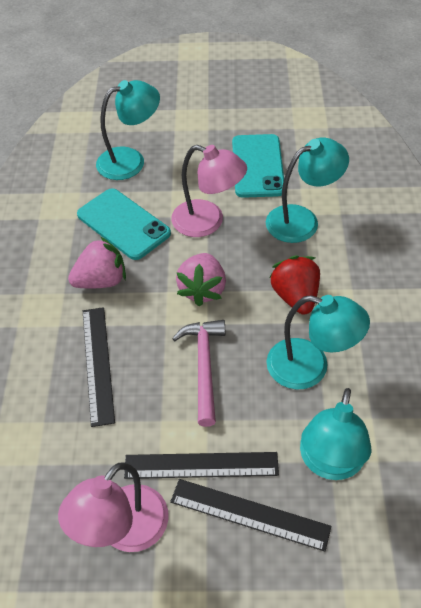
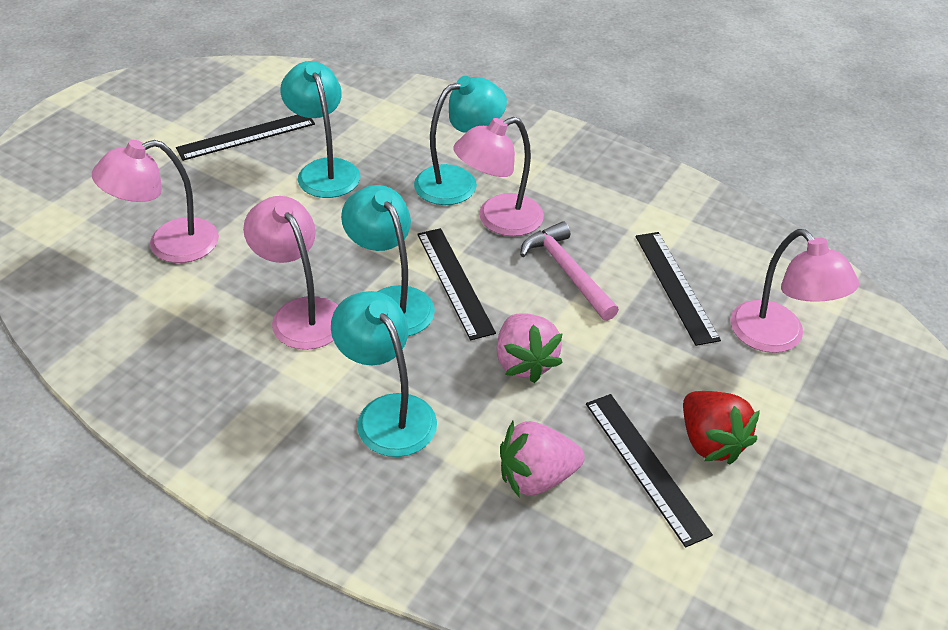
black ruler: [83,307,115,427] [124,452,279,479] [170,479,331,552] = 3 -> [176,115,315,161] [417,228,496,340] [586,394,713,548] [636,232,721,346] = 4
pink lamp: [58,462,169,552] [171,145,247,237] = 2 -> [92,140,219,263] [243,196,338,350] [453,117,544,236] [730,229,859,353] = 4
turquoise phone: [77,188,171,260] [232,134,284,198] = 2 -> none = 0

